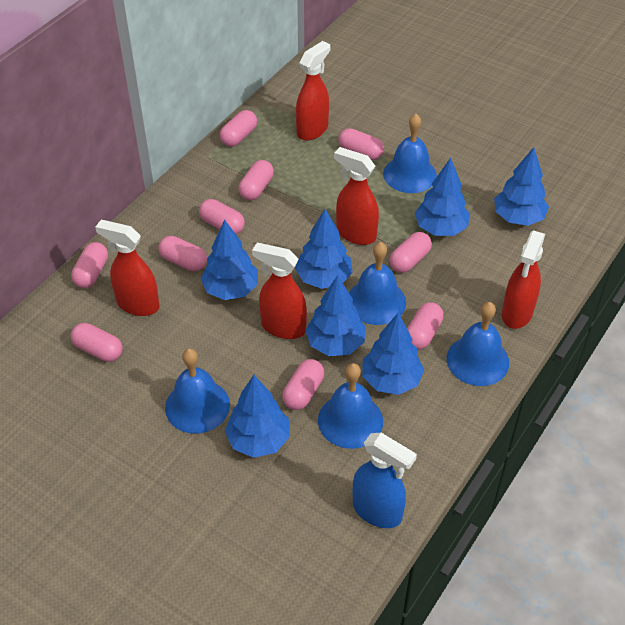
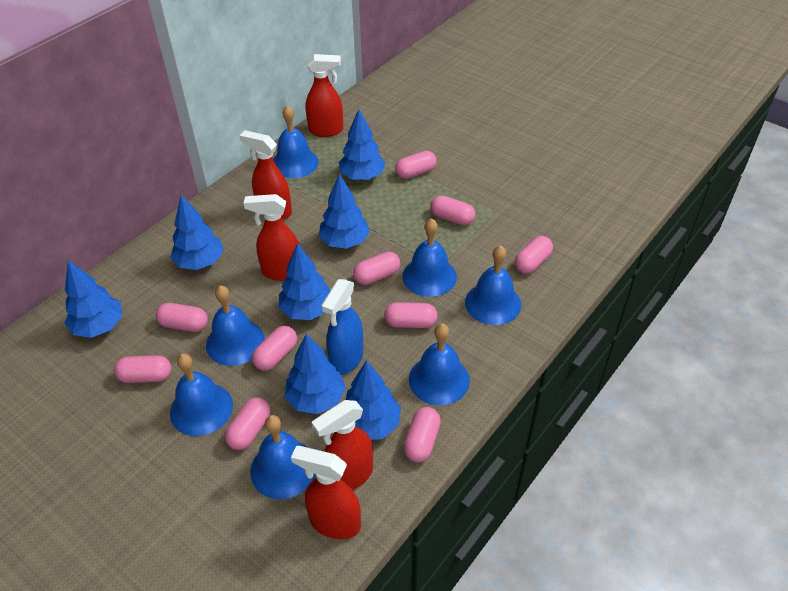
blue bell: [165,348,230,434] [318,363,383,449] [349,242,406,325] [383,114,437,193] [447,302,509,386] = 5 -> [170,354,233,436] [206,285,264,366] [250,415,316,499] [273,106,319,178] [402,218,457,297] [409,323,470,405] [465,245,521,325] = 7

